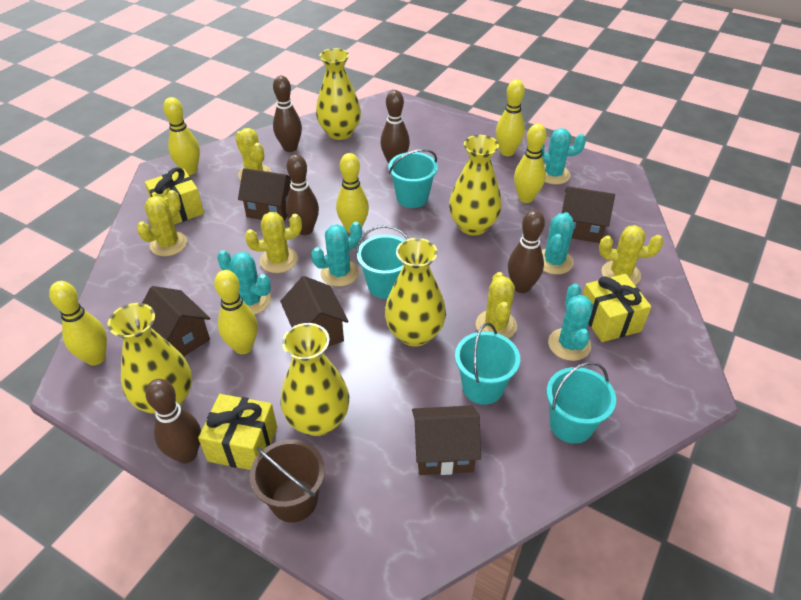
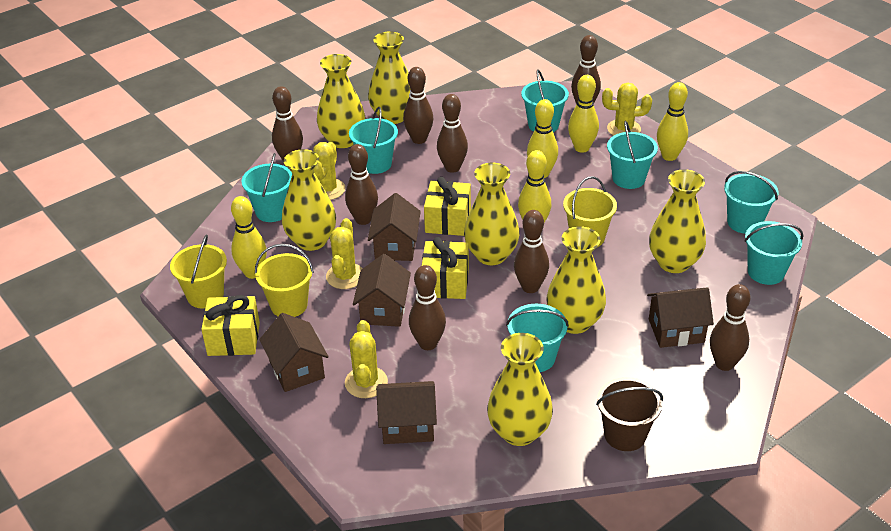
brown bowling pin: [145,379,201,463] [273,76,302,152] [286,154,319,235] [381,90,410,164] [508,210,545,293] = 5 -> [272,86,303,162] [345,144,378,225] [403,67,434,144] [409,265,446,350] [437,94,468,173] [514,210,549,293] [571,35,601,104] [710,284,751,371] = 8
turquoise bucket: [356,225,409,299] [388,149,438,208] [455,322,520,405] [547,362,616,444] = 4 -> [241,153,292,222] [349,107,398,174] [506,304,569,372] [521,69,569,132] [607,121,658,189] [724,171,779,234] [744,221,803,285] = 7
turquoise cactus: [217,250,271,315] [311,222,362,287] [541,128,586,185] [542,212,574,275] [548,284,593,361] = 5 -> none = 0
yellow bowling pin: [49,281,107,366] [163,97,200,175] [214,270,258,354] [336,153,369,233] [496,80,525,156] [514,123,547,203] = 6 -> [231,196,267,279] [518,150,551,223] [527,99,558,178] [568,75,599,153] [657,82,688,161] = 5
yellow bucket: none = 0 -> [170,235,227,308] [255,244,314,317] [563,176,617,248] = 3
yellow cactus: [137,190,188,256] [235,128,271,180] [245,212,302,273] [476,272,517,339] [599,225,663,285] = 5 -> [313,142,345,200] [326,218,363,289] [345,320,388,398] [602,83,652,136] = 4
yellow vase: [108,303,192,414] [280,323,349,436] [316,48,361,140] [385,238,446,347] [449,135,502,236] = 5 -> [282,149,336,251] [317,54,366,148] [368,31,410,124] [464,163,519,265] [487,333,553,446] [546,226,606,334] [649,169,706,273] = 7

